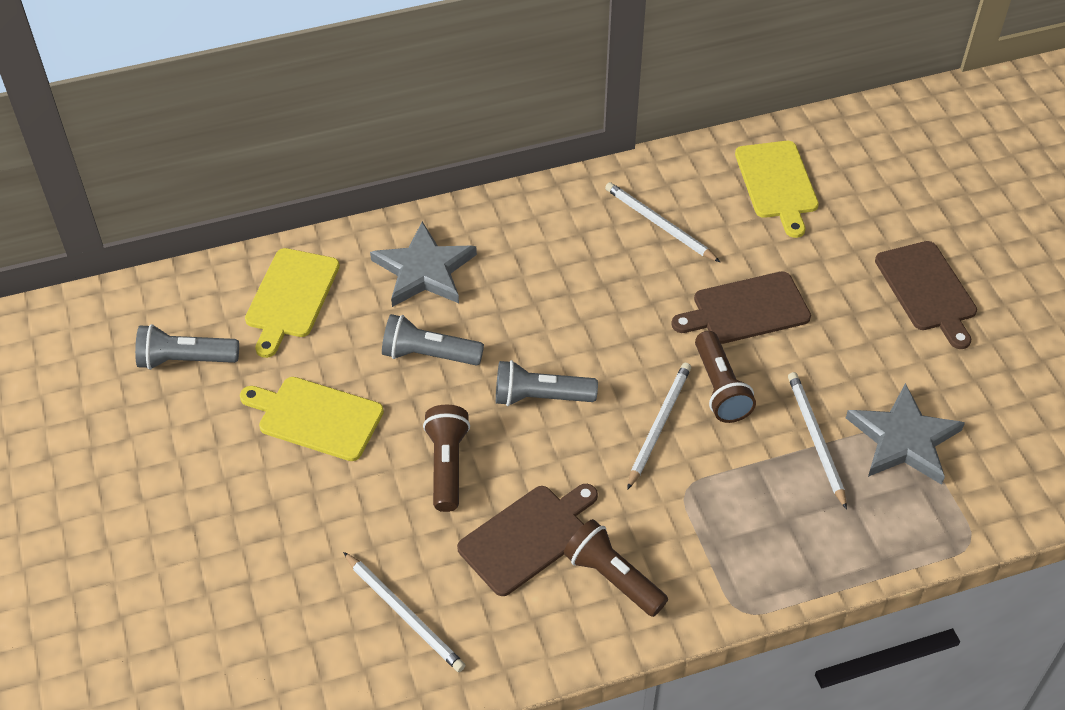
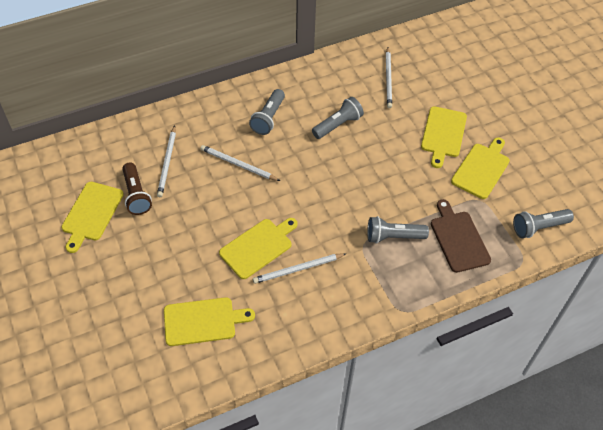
brown cutting board: [457,484,598,596] [671,272,811,344] [875,241,977,349] = 3 -> [431,199,491,273] = 1
brown flashlight: [423,405,470,512] [564,519,668,617] [695,331,756,423] = 3 -> [122,163,152,215] = 1
grey flashlight: [135,324,239,370] [382,314,484,366] [496,360,598,406] = 3 -> [249,89,285,135] [312,97,364,139] [367,216,429,244] [513,209,574,238] = 4
grey star: [370,221,477,307] [846,383,965,485] = 2 -> none = 0
yellow cutting board: [240,377,384,461] [245,248,340,358] [735,141,819,238] = 3 -> [61,182,124,253] [164,297,255,346] [219,218,298,279] [421,106,467,168] [451,138,510,199] = 5

